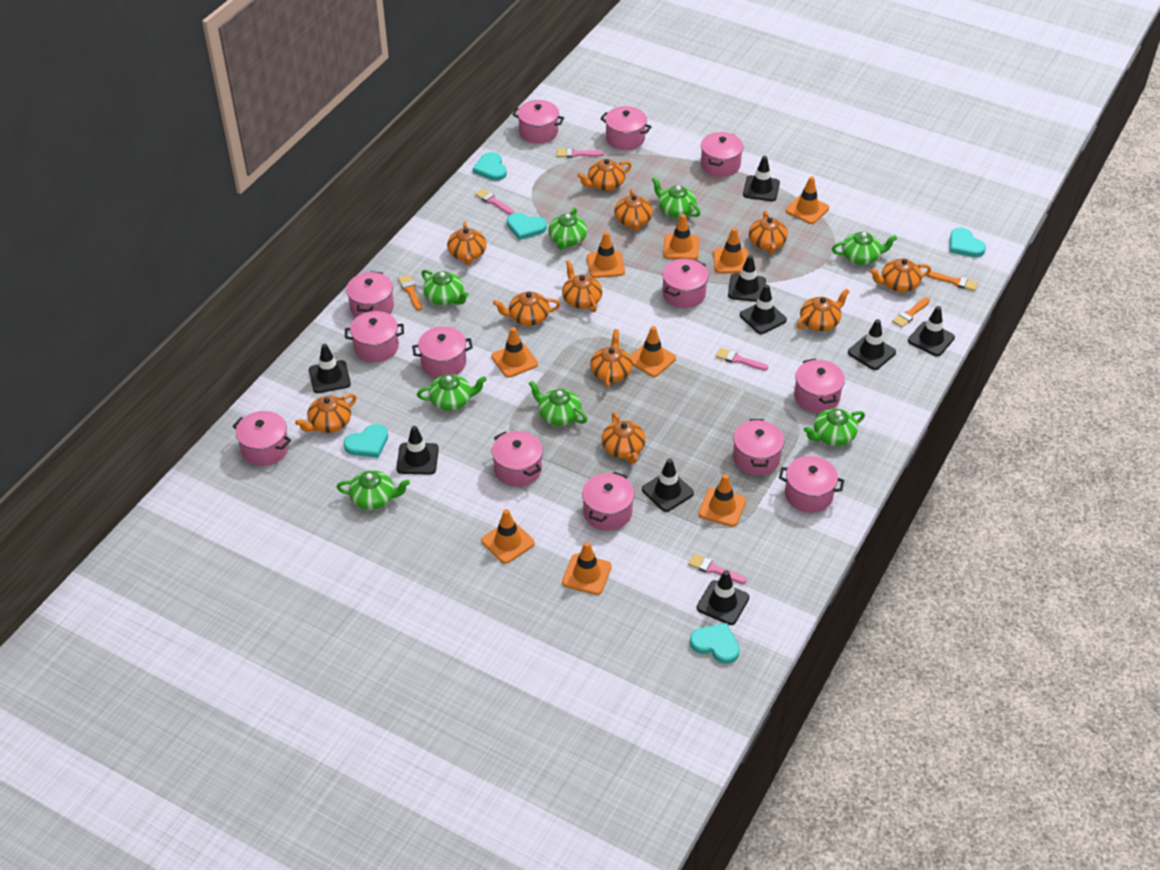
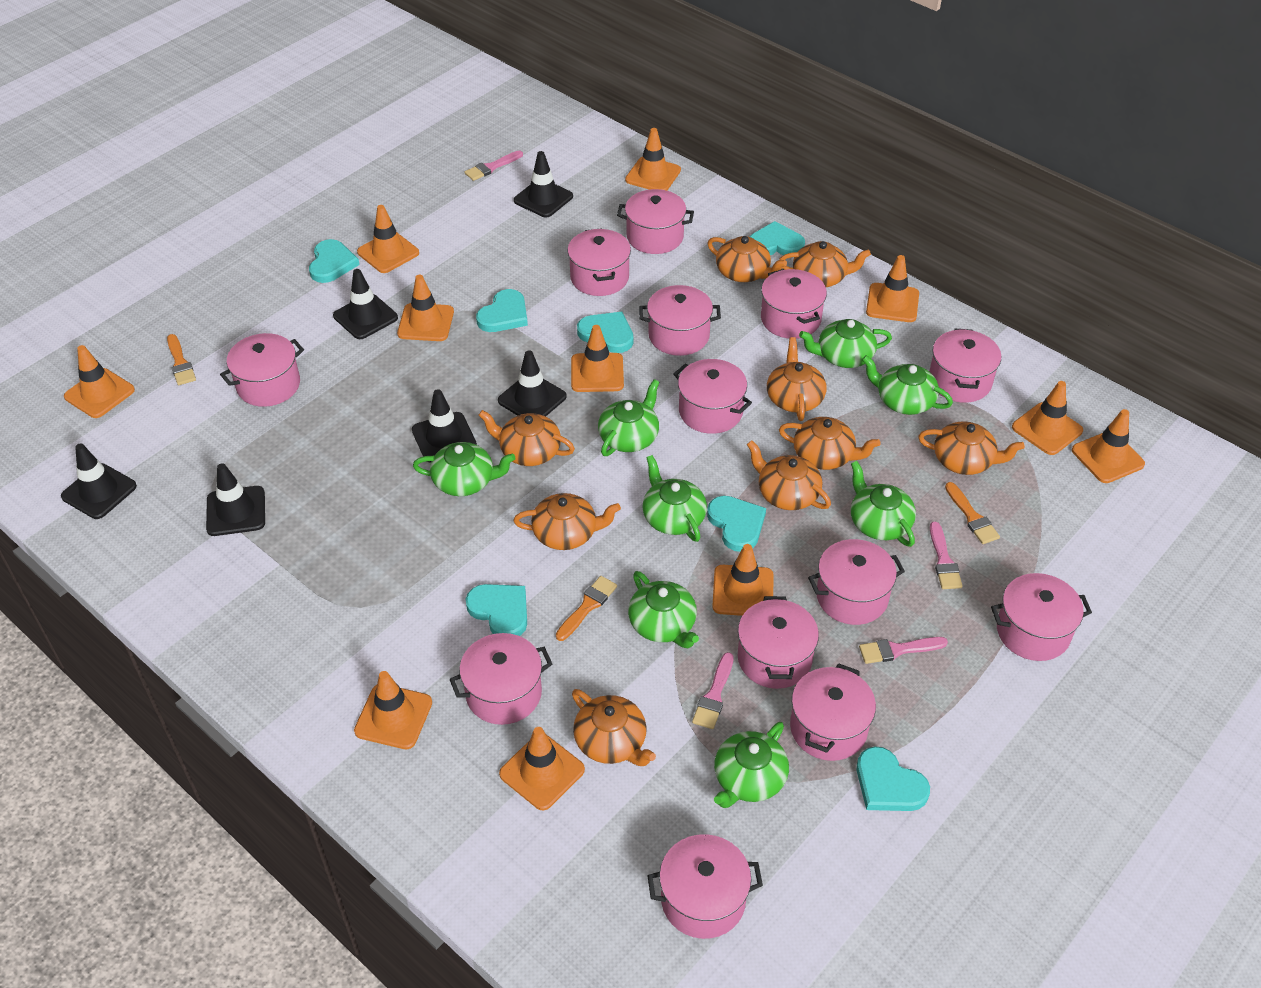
black traffic cone: [309,344,351,393] [396,426,439,475] [642,458,694,512] [697,570,749,625] [728,255,766,302] [740,284,787,334] [743,156,780,201] [848,319,896,370] [908,306,955,356] = 9 -> [61,443,137,519] [206,463,265,536] [333,269,398,339] [412,389,477,462] [498,350,567,416] [514,151,573,217] = 6
orange teapot: [295,394,357,433] [447,221,487,265] [493,291,560,326] [562,260,602,312] [577,159,632,191] [590,329,632,388] [602,412,646,464] [614,189,653,231] [749,211,788,254] [797,289,850,331] [870,258,931,292] = 11 -> [478,410,575,466] [513,493,621,550] [572,689,656,766] [708,236,787,282] [747,440,831,510] [767,337,826,421] [779,241,871,287] [779,417,880,470] [918,421,1025,475] = 9
orange traffic cone: [481,509,535,564] [491,327,538,378] [562,542,612,595] [587,232,625,278] [630,326,676,377] [663,214,699,260] [699,474,746,527] [713,228,749,273] [786,176,829,224] = 9 -> [64,345,135,418] [354,671,432,749] [357,205,419,273] [397,275,454,341] [499,727,585,811] [571,325,624,392] [625,128,681,191] [712,544,774,616] [866,255,919,322] [1012,381,1083,455] [1072,409,1145,483] = 11
turquoise heart: [344,424,388,458] [473,152,507,181] [507,213,547,240] [690,623,740,664] [950,227,986,257] = 5 -> [309,239,360,283] [466,584,527,636] [476,289,528,332] [577,312,633,353] [707,496,766,552] [750,221,805,255] [857,746,930,811] = 7

